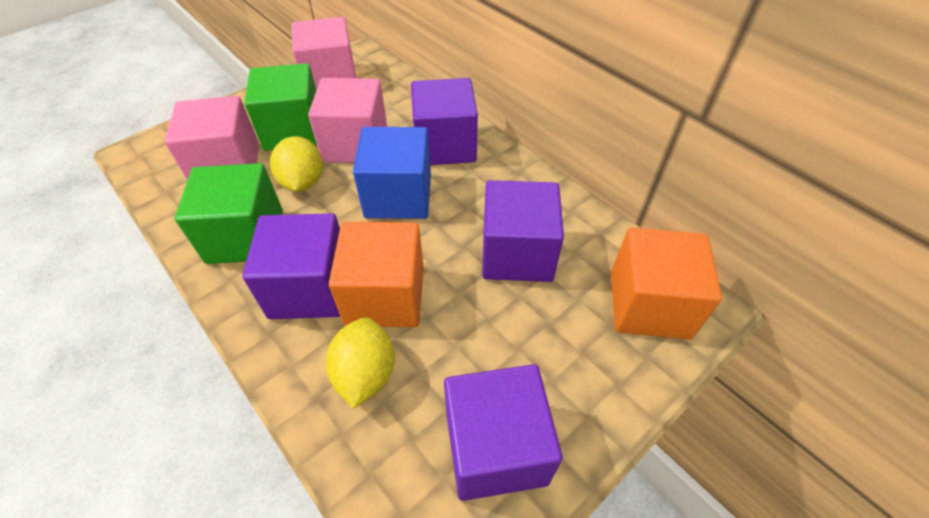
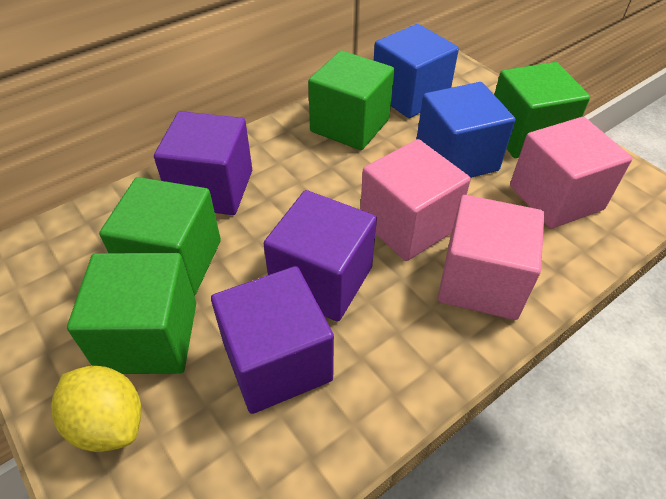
blue cube: [353,127,431,219] = 1 -> [374,24,459,118] [416,82,515,178] = 2
green cube: [175,163,283,264] [244,63,317,151] = 2 -> [67,253,196,374] [99,177,221,296] [308,51,394,150] [494,62,590,158] = 4
orange cube: [329,222,424,327] [611,227,722,340] = 2 -> none = 0
purple cube: [242,213,340,319] [411,78,478,165] [444,364,563,501] [482,180,564,282] = 4 -> [154,111,252,215] [211,266,334,414] [264,190,377,322] = 3
yellow lemon: [270,136,323,192] [326,317,395,409] = 2 -> [51,366,141,452] = 1

